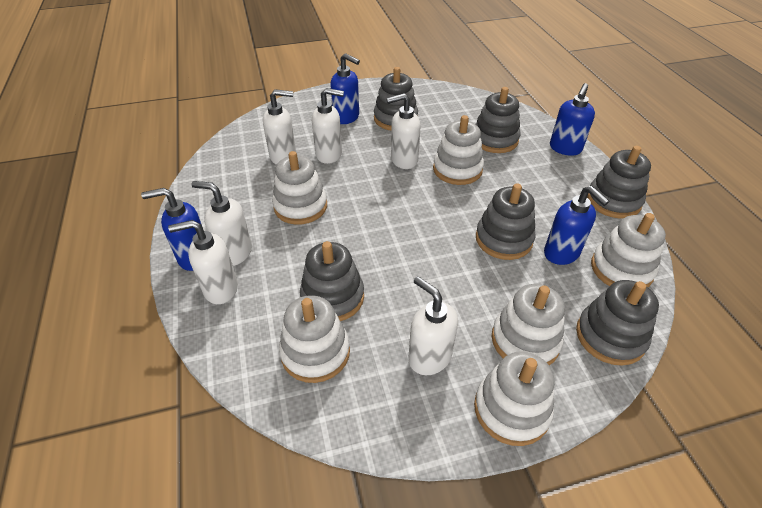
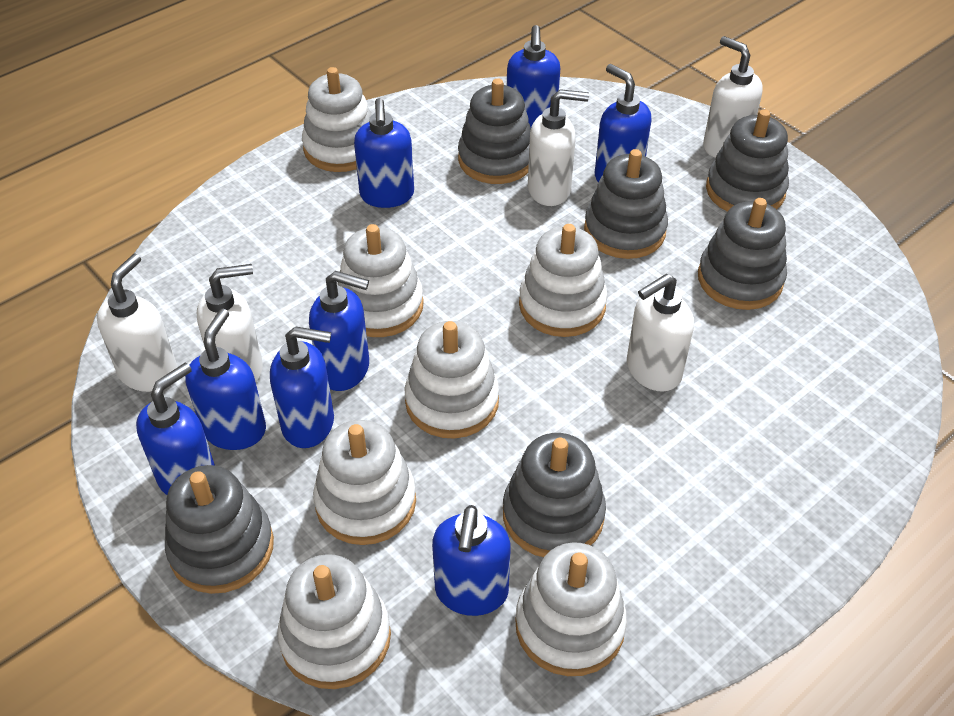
blue soap dispenser: [141,188,201,271] [330,53,360,124] [544,186,609,265] [550,83,595,156] = 4 -> [136,363,215,495] [185,309,266,450] [270,326,334,448] [309,271,369,391] [354,98,414,208] [432,505,511,616] [507,25,560,127] [595,64,651,183] = 8
white soap dispenser: [168,220,238,304] [192,181,252,266] [263,89,296,165] [312,88,344,164] [386,93,420,169] [408,276,458,375] = 6 -> [97,254,177,392] [197,264,263,382] [528,89,589,206] [627,274,694,392] [703,36,763,158] = 5
white stacking toy: [272,151,327,225] [279,295,350,383] [433,115,484,185] [474,351,555,446] [492,284,565,365] [591,213,666,287] = 6 -> [277,554,391,689] [302,67,372,172] [313,420,416,545] [337,224,424,337] [405,321,499,439] [515,542,627,676] [519,224,608,337] = 7

